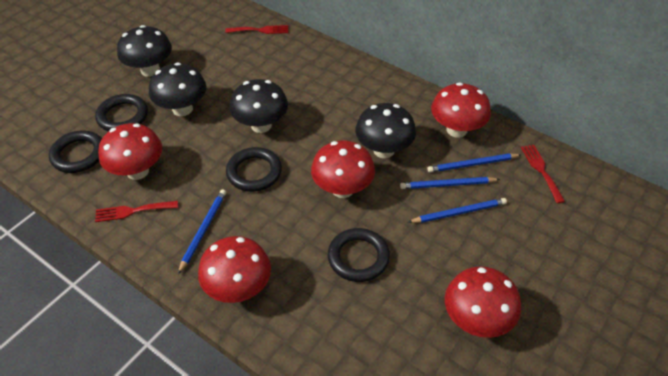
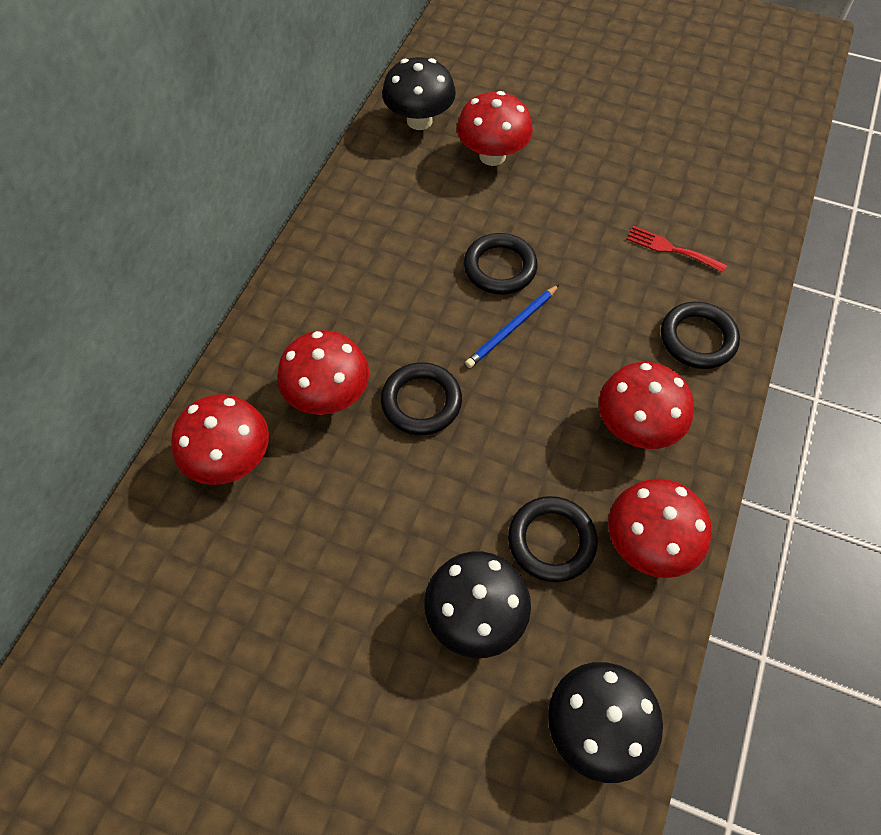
black mushroom: [117,25,172,77] [149,63,206,116] [229,79,288,133] [355,103,416,158] = 4 -> [382,57,456,130] [425,551,531,658] [548,662,663,783] = 3
blue pencil: [178,189,226,274] [400,177,500,189] [409,198,507,223] [428,153,521,173] = 4 -> [465,284,559,368] = 1
red fork: [95,201,178,222] [225,25,288,34] [521,145,565,204] = 3 -> [626,226,727,273] = 1

